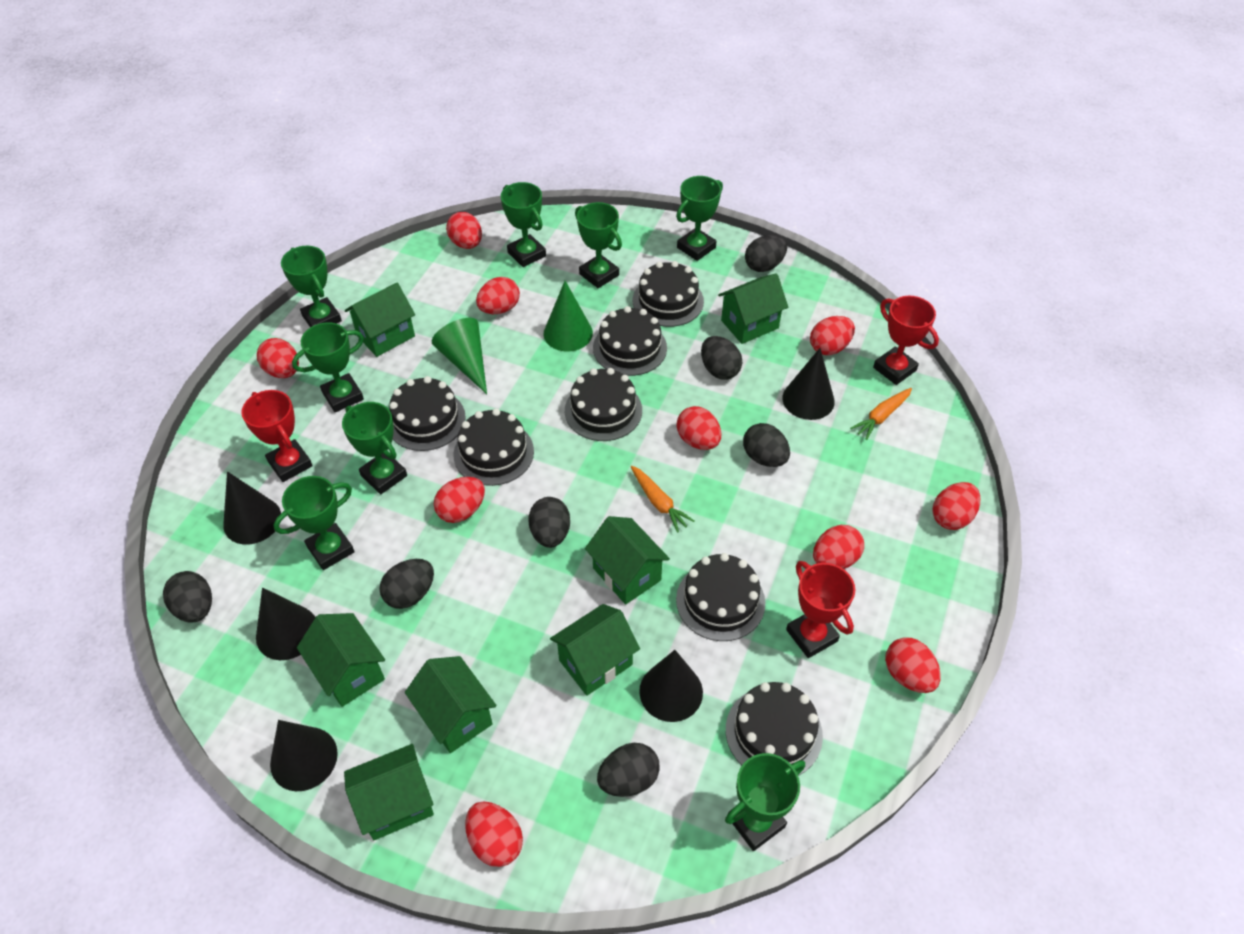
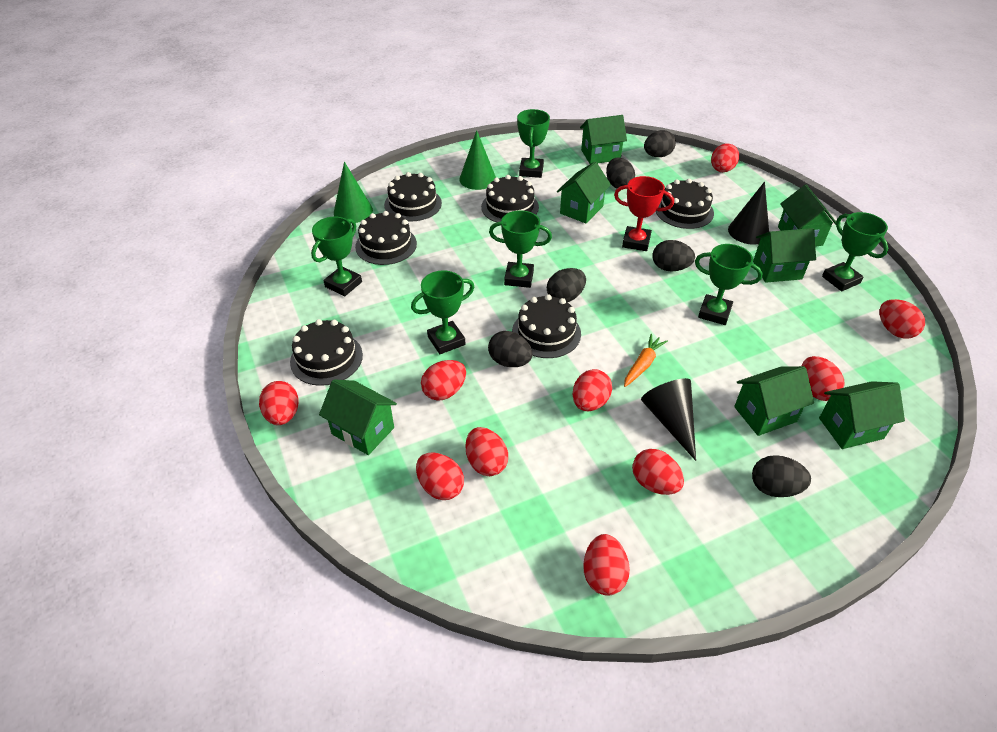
black cake: [389,376,466,451] [453,409,534,486] [565,368,642,441] [593,306,667,376] [633,261,704,327] [676,553,765,641] [726,682,823,776] = 7 -> [290,319,363,386] [355,211,417,265] [384,172,442,222] [481,175,539,223] [512,294,581,358] [656,179,714,229] = 6
black cone: [223,471,281,545] [256,587,315,660] [270,720,338,791] [639,650,703,722] [782,348,835,420] = 5 -> [641,378,696,461] [728,181,769,245] = 2
black egg: [163,571,212,622] [379,559,434,609] [528,497,570,548] [597,743,660,797] [701,336,743,380] [743,423,790,467] [745,235,787,272] = 7 -> [488,331,532,367] [547,268,586,302] [606,157,635,188] [644,130,676,157] [653,240,695,271] [752,455,811,497] = 6
green trophy: [273,476,355,570] [281,246,342,327] [292,322,364,412] [342,402,407,494] [501,182,546,267] [575,202,622,288] [676,176,723,261] [725,753,805,851] = 8 -> [311,217,362,296] [411,270,474,354] [489,210,552,288] [517,109,550,178] [695,244,763,325] [822,212,888,291] = 6
orange carrot: [631,466,695,533] [850,388,912,440] = 2 -> [624,334,668,387] = 1
red trophy: [241,390,313,482] [786,561,855,658] [873,296,939,385] = 3 -> [614,176,674,251] = 1

